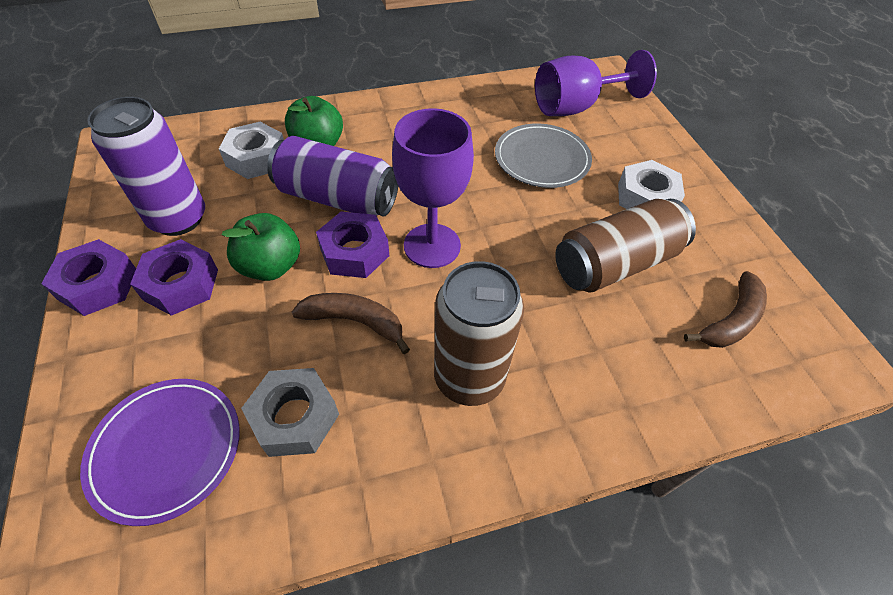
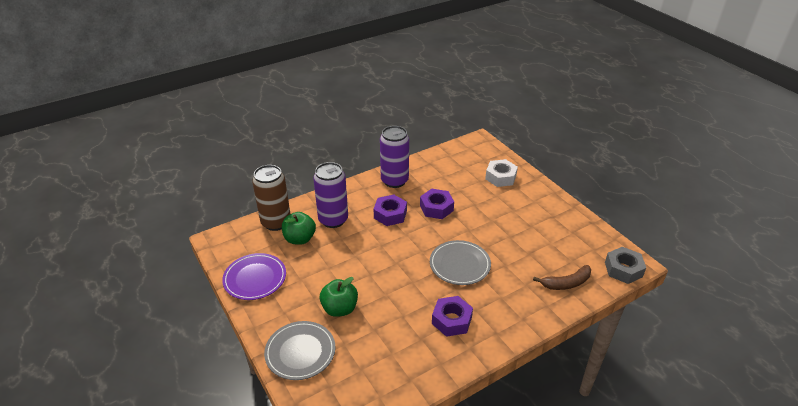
brown banana: [292,293,410,354] [684,271,767,348] = 2 -> [533,265,591,290] = 1
brown can: [434,261,524,406] [555,199,696,292] = 2 -> [252,165,290,231] = 1
grey plate: [495,124,592,188] = 1 -> [264,321,335,380] [430,240,491,285] = 2
purple goblet: [392,108,474,268] [535,50,657,116] = 2 -> none = 0
white nut: [219,122,284,179] [618,160,685,209] = 2 -> [485,159,518,187] = 1

